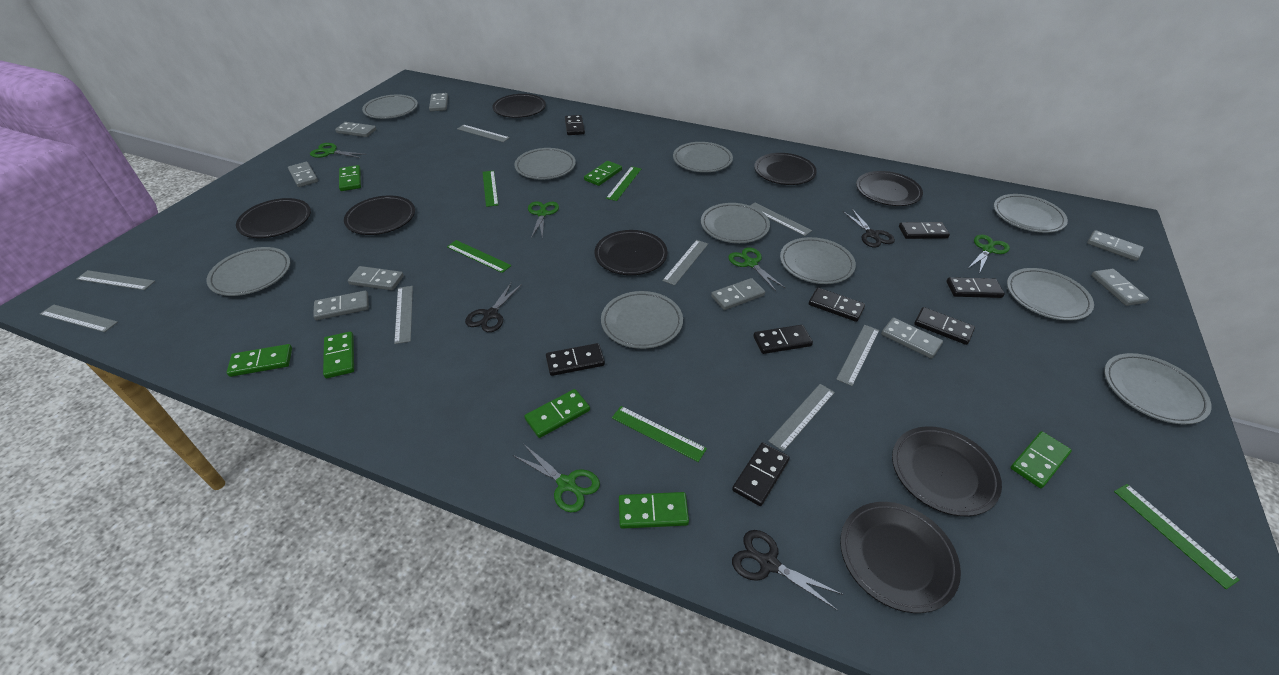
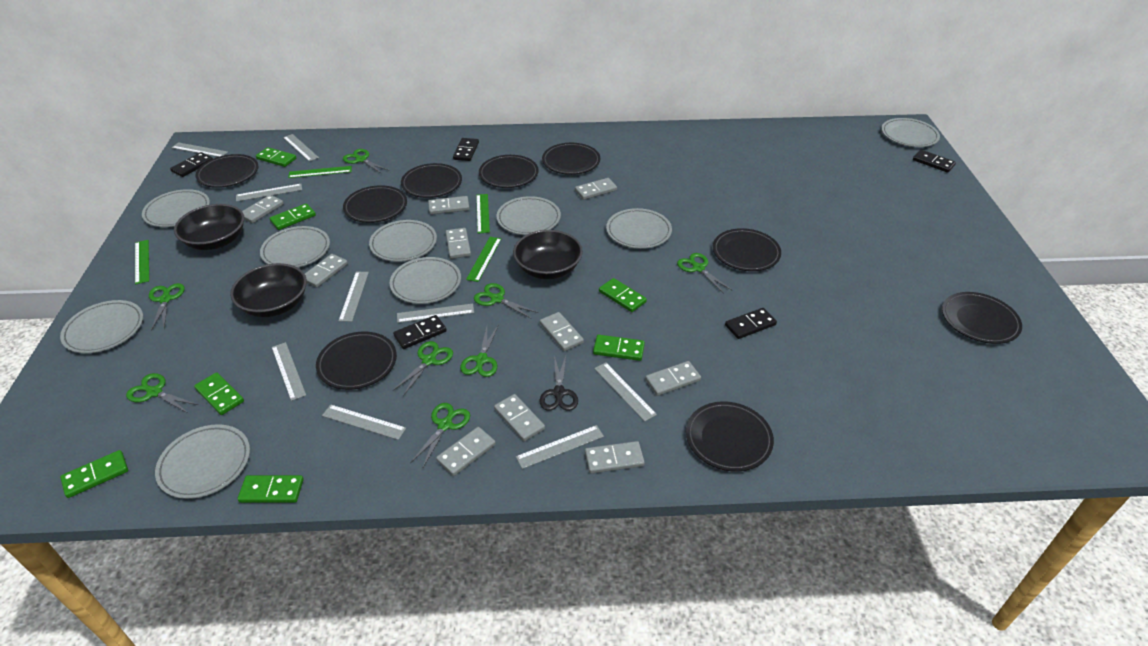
black bowl: none = 0 -> [174,204,244,250] [230,263,307,317] [513,230,583,279] = 3
black domino: [546,343,605,376] [565,115,585,135] [732,443,790,506] [753,325,813,354] [809,288,865,322] [899,222,950,239] [914,307,975,345] [947,277,1005,298] = 8 -> [170,152,213,177] [393,315,447,349] [453,138,479,161] [725,308,777,339] [913,150,956,173] = 5
black plate: [236,198,311,238] [344,196,415,235] [493,94,546,118] [595,230,668,275] [754,153,817,185] [840,502,961,613] [856,171,923,206] [892,426,1002,516] = 8 -> [196,154,258,188] [316,331,397,390] [343,185,407,223] [401,163,462,198] [479,155,539,188] [542,143,600,175] [686,402,774,472] [713,228,781,271] [942,292,1022,344] = 9
black scissors: [465,282,522,332] [732,530,844,611] [843,209,895,248] = 3 -> [540,355,578,411] = 1
green ruler: [447,240,511,273] [483,171,498,207] [606,166,641,201] [612,406,707,462] [1114,484,1240,589] = 5 -> [135,240,149,285] [288,166,352,178] [466,237,501,282] [476,194,490,233] = 4
green scissors: [310,143,364,158] [513,445,600,512] [528,201,559,238] [728,247,785,291] [968,235,1010,274] = 5 -> [126,373,198,413] [149,283,185,331] [343,149,388,174] [393,341,453,396] [410,403,470,467] [460,326,498,377] [474,283,538,318] [677,253,732,294] = 8
grey domino: [288,162,318,187] [313,291,369,320] [335,122,376,137] [348,266,404,290] [429,93,448,111] [711,278,765,310] [881,318,943,359] [1087,230,1144,261] [1091,269,1149,306] = 9 -> [242,195,284,223] [305,254,348,287] [428,196,470,214] [436,427,496,476] [446,228,471,259] [494,394,545,441] [540,312,584,351] [575,178,617,200] [585,441,645,474] [645,361,701,396] = 10
grey plate: [206,247,290,296] [362,94,418,119] [514,148,576,180] [601,291,683,349] [673,142,733,172] [701,203,770,243] [780,237,856,284] [994,194,1068,233] [1007,268,1094,321] [1104,353,1212,425] = 10 -> [60,300,143,353] [142,189,210,227] [155,424,250,499] [260,226,330,267] [369,220,437,262] [390,257,461,304] [497,196,561,235] [606,208,672,249] [881,118,940,147] = 9
grey ruler: [40,304,118,332] [76,270,155,290] [394,286,413,344] [457,125,510,142] [662,240,708,285] [750,203,812,236] [768,384,835,452] [836,325,879,386] = 8 -> [172,142,228,157] [236,184,302,202] [272,342,306,401] [283,134,319,162] [322,404,406,440] [339,272,369,322] [397,304,474,323] [516,425,604,469] [594,362,657,422] = 9

